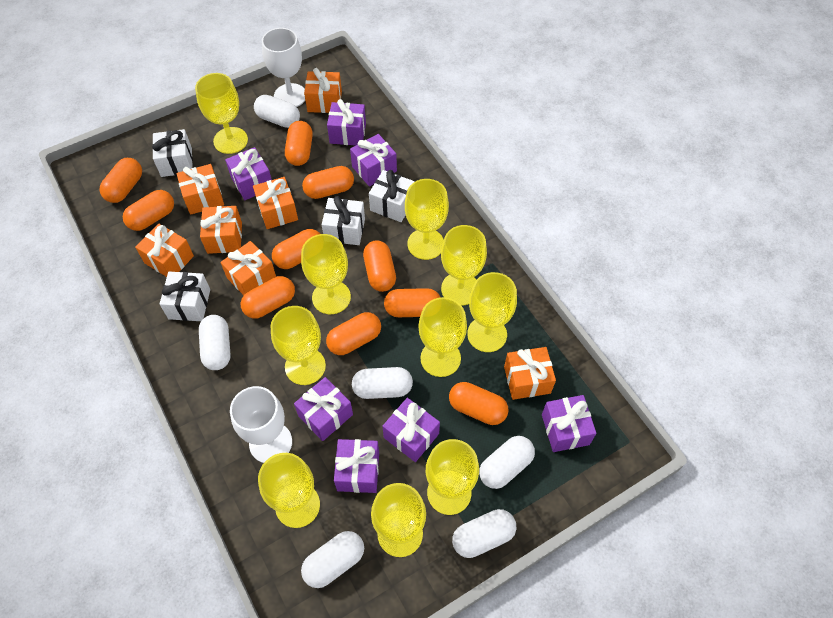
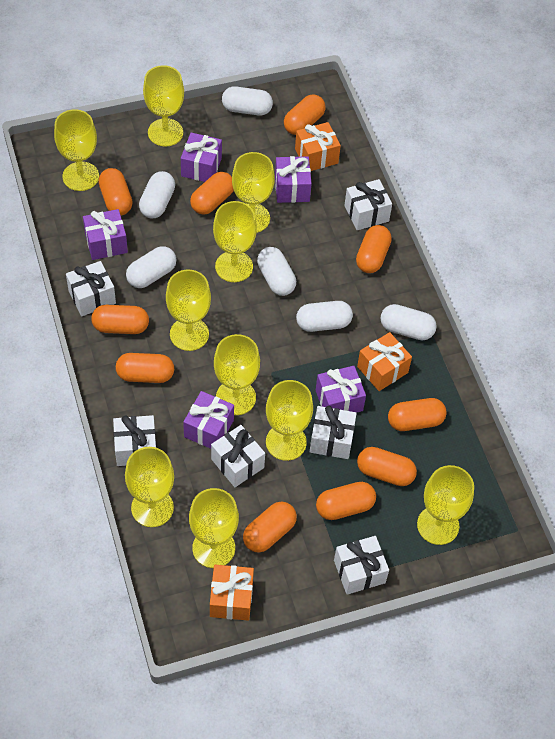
orange gift: [135,224,194,277] [177,164,224,215] [200,206,242,254] [220,241,276,295] [253,177,298,229] [304,68,342,113] [504,347,556,400] = 7 -> [210,565,254,621] [295,122,341,171] [357,332,412,391] = 3
purple gift: [225,147,272,200] [294,377,353,441] [327,99,366,145] [334,439,379,493] [350,134,397,187] [382,398,440,462] [542,395,596,452] = 7 -> [83,209,128,260] [181,133,222,182] [183,391,234,449] [275,156,312,203] [316,366,366,413] = 5
white gift: [152,129,193,177] [160,272,210,321] [322,196,365,245] [369,170,415,222] = 4 -> [66,261,116,316] [113,415,157,466] [211,425,265,487] [310,406,357,459] [334,536,389,595] [344,179,392,230] = 6
white goblet: [230,386,292,463] [262,28,305,107] = 2 -> none = 0

